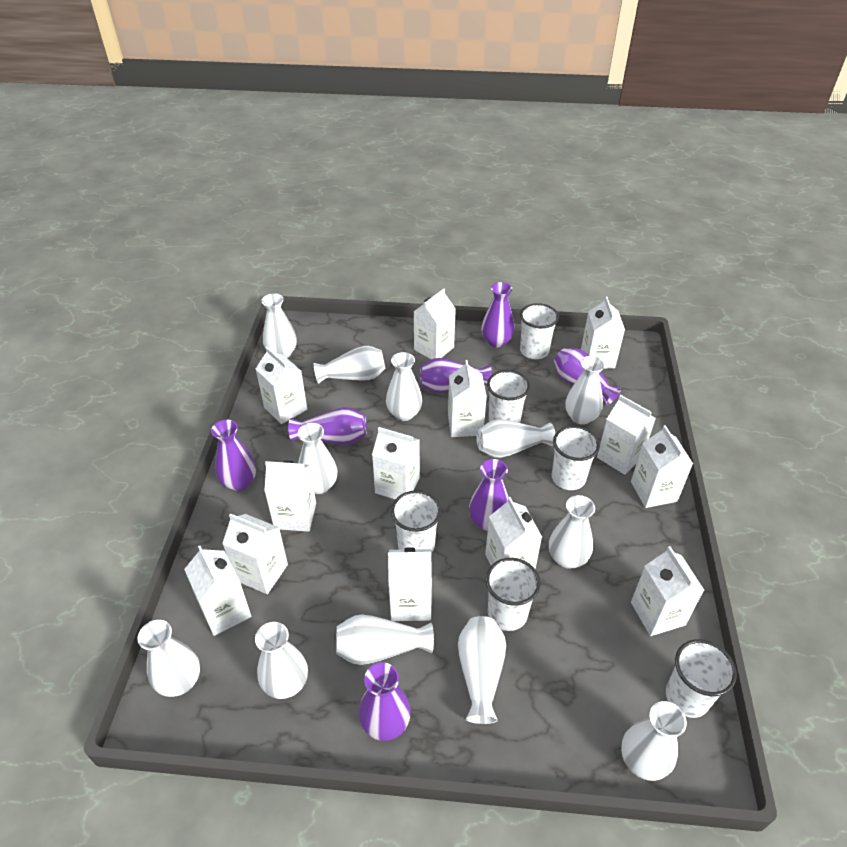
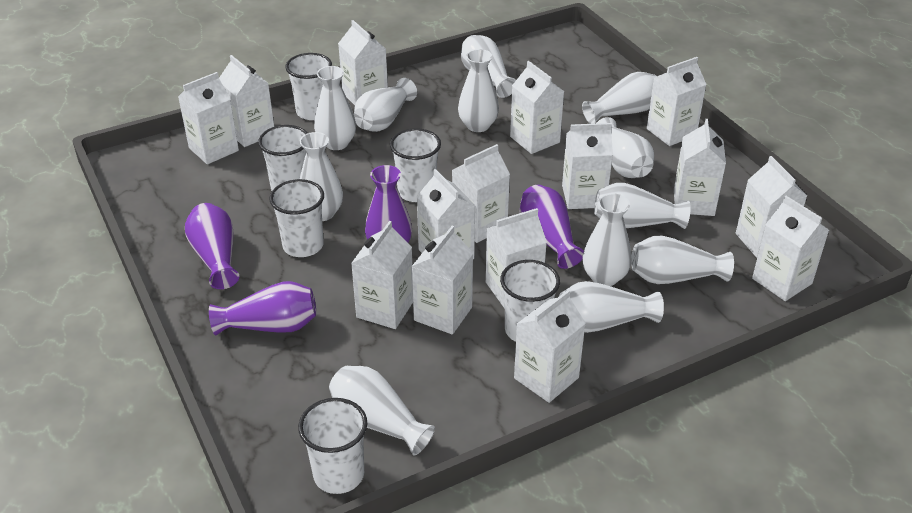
purple vase: [211,420,256,491] [288,407,367,445] [359,662,411,741] [419,358,492,393] [469,459,509,531] [481,282,515,347] [554,348,621,406] = 7 -> [185,203,239,289] [209,281,316,336] [365,165,412,242] [520,185,584,269] = 4
white carton: [184,546,251,636] [222,514,288,594] [256,347,307,424] [264,461,316,532] [372,427,420,499] [388,547,432,621] [413,289,456,359] [448,360,487,437] [485,497,542,569] [581,296,625,369] [597,395,656,475] [631,425,693,508] [631,546,704,636] = 13 -> [178,72,239,164] [219,55,274,147] [338,20,388,105] [351,221,413,329] [411,226,473,335] [417,169,476,259] [452,144,510,243] [486,208,547,308] [510,61,564,154] [514,290,586,403] [562,123,613,209] [647,57,707,146] [674,119,726,216] [736,156,807,258] [752,196,829,301] = 15

